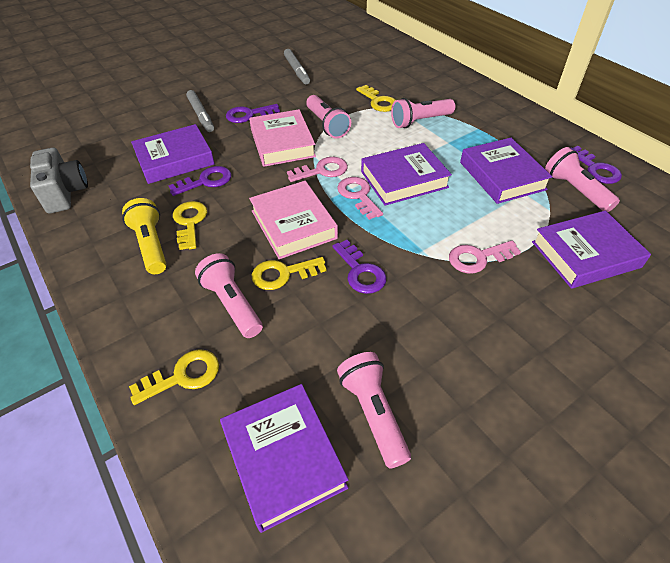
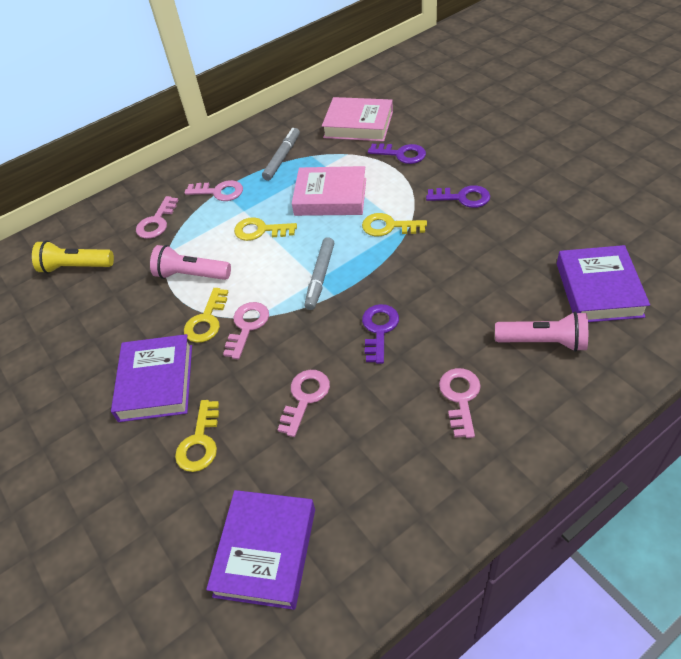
grey camera: [30,148,88,213] = 1 -> none = 0
pink flashlight: [195,253,263,338] [306,95,351,139] [337,352,411,469] [391,98,455,128] [545,147,620,212] = 5 -> [150,245,231,280] [495,312,588,352] = 2
pink key: [287,157,348,182] [337,177,383,220] [449,240,521,274] = 3 -> [136,196,178,239] [184,180,243,201] [223,302,269,359] [278,370,330,437] [439,368,481,438] = 5
purple book: [131,124,215,184] [220,384,349,533] [361,143,452,206] [460,138,553,204] [532,211,651,289] = 5 -> [111,334,192,422] [206,490,315,610] [557,245,650,322] = 3
purple key: [169,166,232,196] [226,104,280,123] [332,240,386,294] [571,146,622,184] = 4 -> [362,304,399,364] [368,143,426,164] [426,185,490,208] = 3

